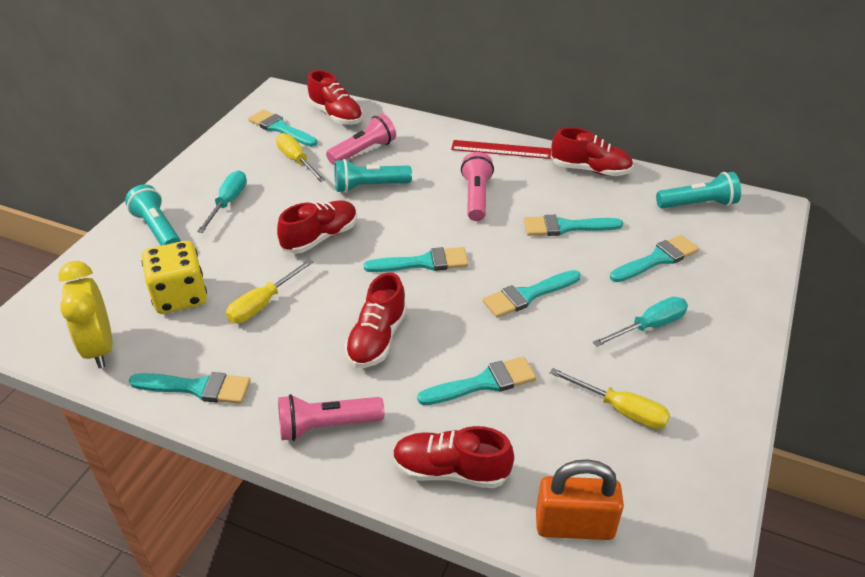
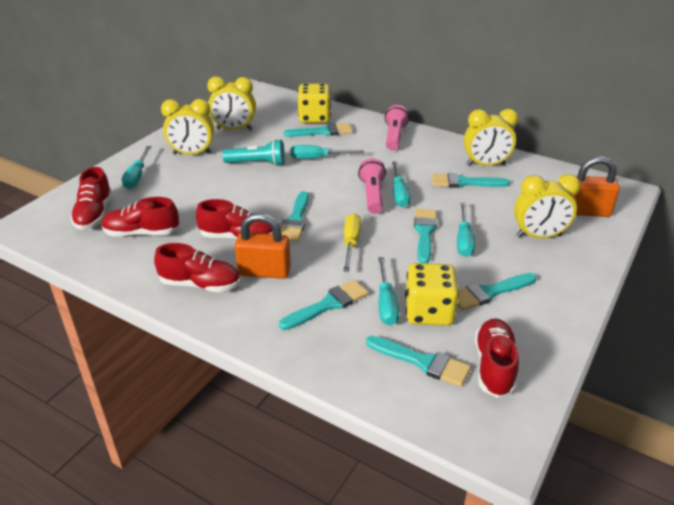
orange padlock: [536,459,624,540] = 1 -> [235,213,291,279] [572,156,620,217] = 2
pink flashlight: [278,394,384,441] [326,114,396,165] [461,152,494,221] = 3 -> [358,158,386,214] [385,105,409,150] = 2
red ruler: [451,140,551,159] = 1 -> none = 0
turquoise flashlight: [125,184,181,246] [334,159,412,193] [656,172,741,208] = 3 -> [222,139,285,166] = 1
turquoise screwdriver: [197,170,247,233] [593,297,688,347] = 2 -> [122,146,151,189] [290,145,364,159] [378,257,399,326] [392,161,410,207] [457,202,475,257] = 5
yellow clock: [58,261,113,368] = 1 -> [161,99,214,155] [207,76,256,130] [464,109,518,166] [514,174,581,238] = 4
yellow dice: [142,241,207,314] = 1 -> [298,84,331,123] [405,263,459,326] = 2
yellow screwdriver: [226,259,314,323] [276,133,325,182] [550,368,670,429] = 3 -> [343,213,361,272] = 1

